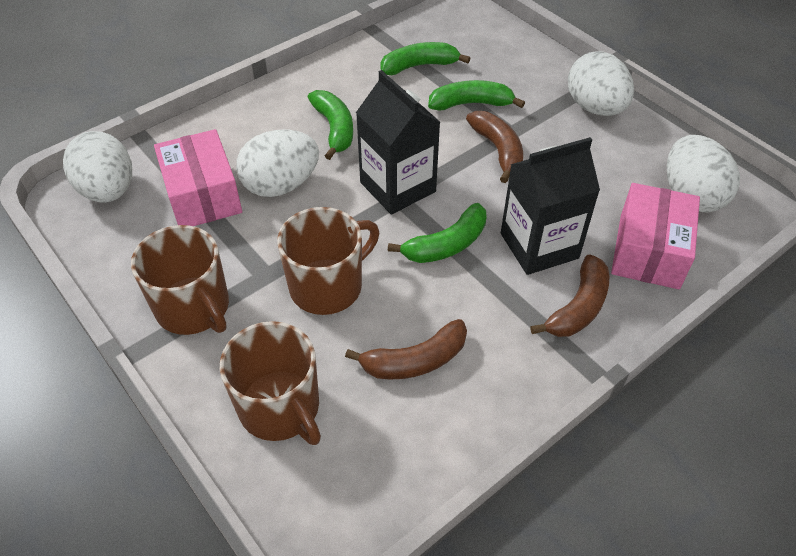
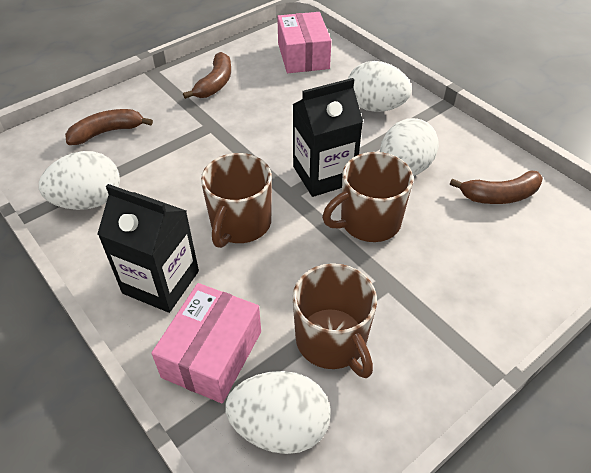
green banana: [308,90,353,160] [380,42,470,75] [388,203,487,263] [428,80,525,111] = 4 -> none = 0

